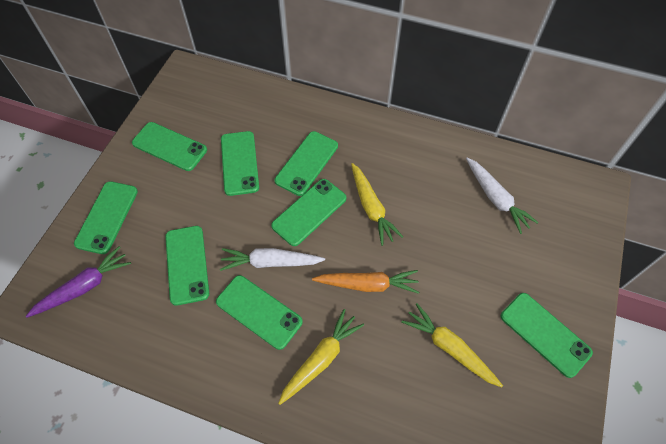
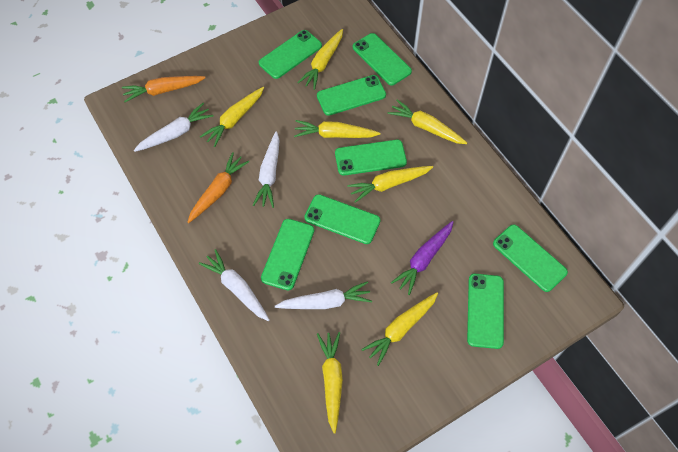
orange carrot: [312,270,419,294] = 1 -> [122,76,205,102] [187,152,249,223] = 2
white carrot: [220,248,325,271] [466,157,539,234] = 2 -> [134,103,213,152] [199,249,269,321] [253,131,280,208] [275,281,372,309] = 4
yellow carrot: [278,309,364,405] [351,163,403,246] [401,303,503,387] = 3 -> [200,87,264,147] [294,120,380,138] [297,29,343,90] [317,332,343,433] [347,166,433,203] [361,293,438,366] [388,99,467,144] = 7

